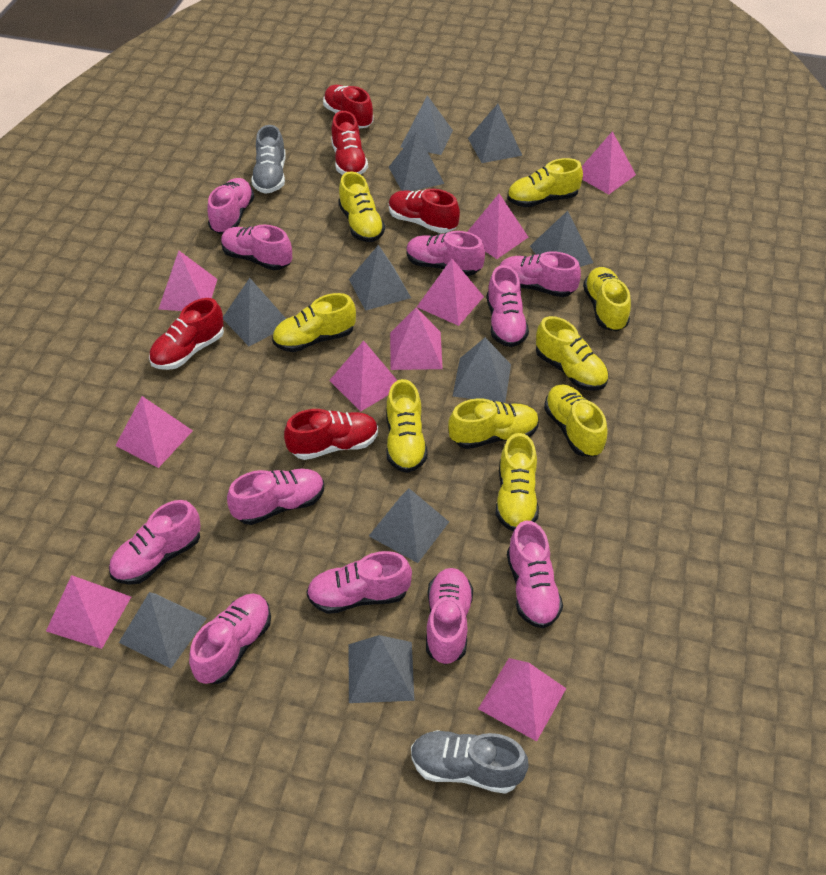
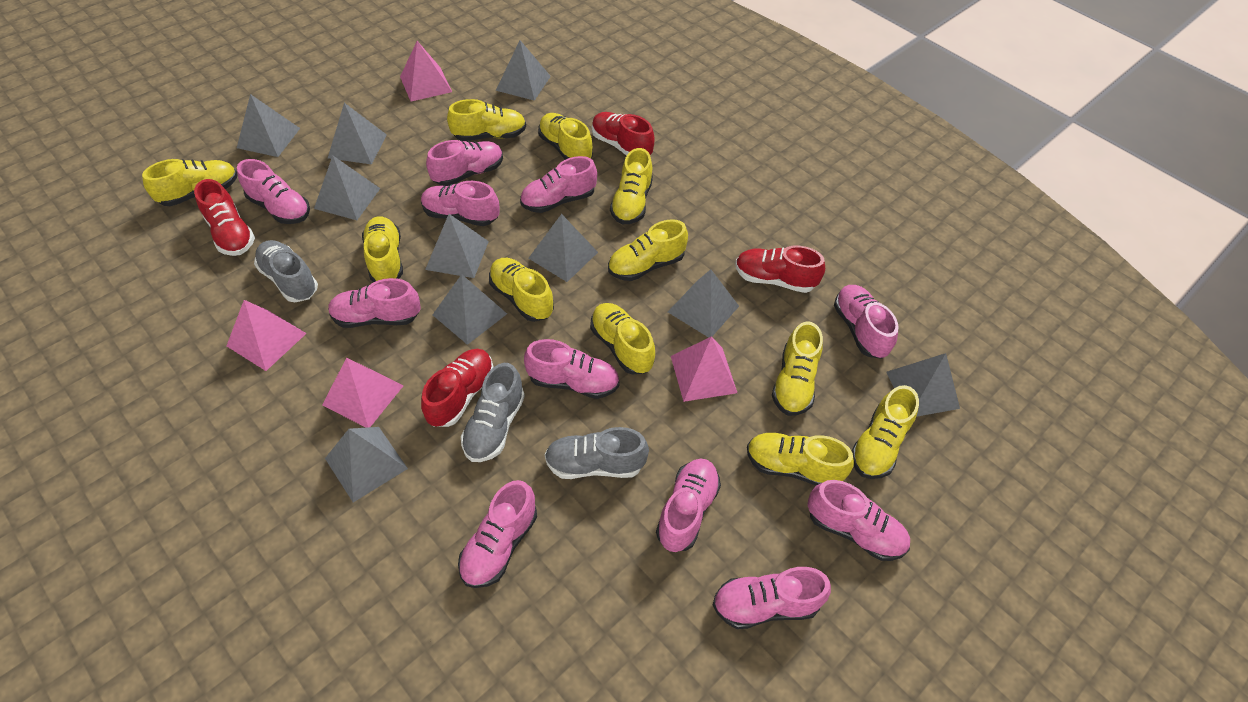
grey shoe: [251,125,286,194] [411,730,529,794] = 2 -> [254,240,318,302] [461,363,525,462] [545,427,649,479] = 3
pink pyramid: [46,575,131,649] [115,396,193,468] [159,251,217,311] [329,341,397,412] [390,308,443,370] [417,259,484,326] [467,194,528,259] [478,658,566,741] [582,131,636,195] = 9 -> [227,300,307,371] [322,357,404,428] [400,41,452,102] [671,336,737,402] = 4
red shoe: [149,298,224,370] [284,409,378,460] [323,85,373,128] [331,111,368,175] [389,189,460,233] = 5 -> [194,179,255,256] [421,349,493,427] [592,112,655,156] [735,246,825,293] = 4
yellow shoe: [272,293,356,352] [338,171,385,242] [386,379,428,473] [448,398,539,449] [496,433,539,531] [507,158,583,207] [536,316,608,391] [544,384,608,457] [583,267,631,331] = 9 -> [142,159,237,206] [362,216,403,282] [447,99,526,141] [489,258,554,322] [538,113,593,160] [590,303,655,375] [608,219,688,281] [610,148,653,224] [747,433,854,486] [772,322,823,416] [851,385,919,479] = 11

